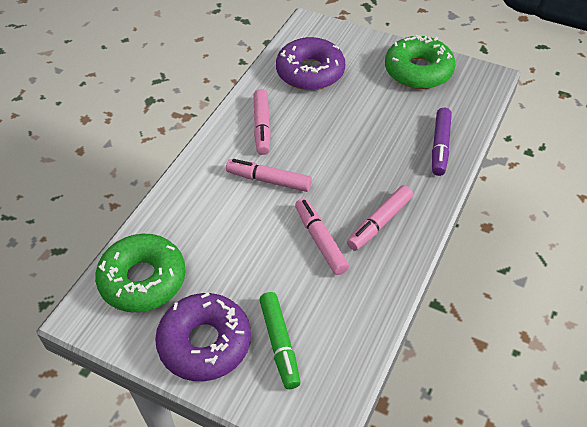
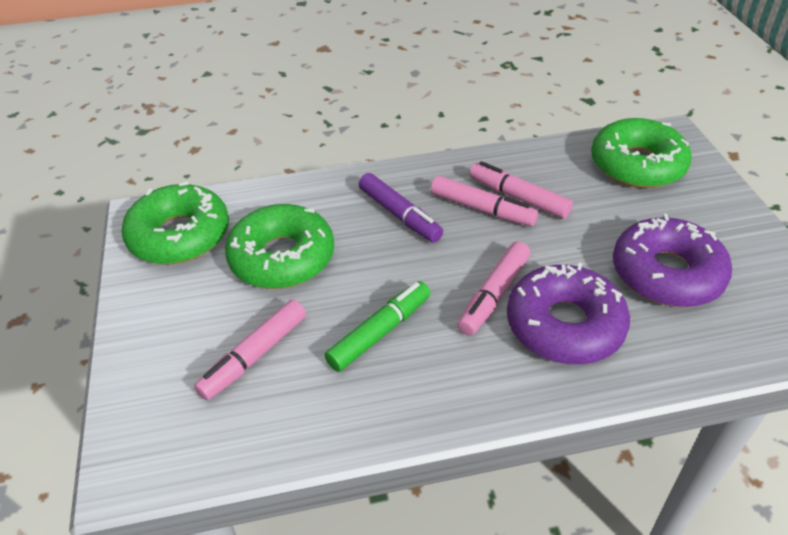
green donut: [95,234,186,312] [385,35,455,89] = 2 -> [121,181,229,264] [225,204,334,289] [591,118,692,188] = 3

